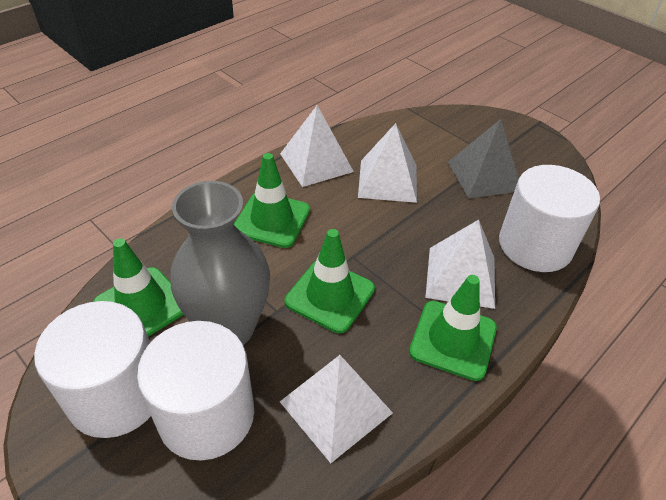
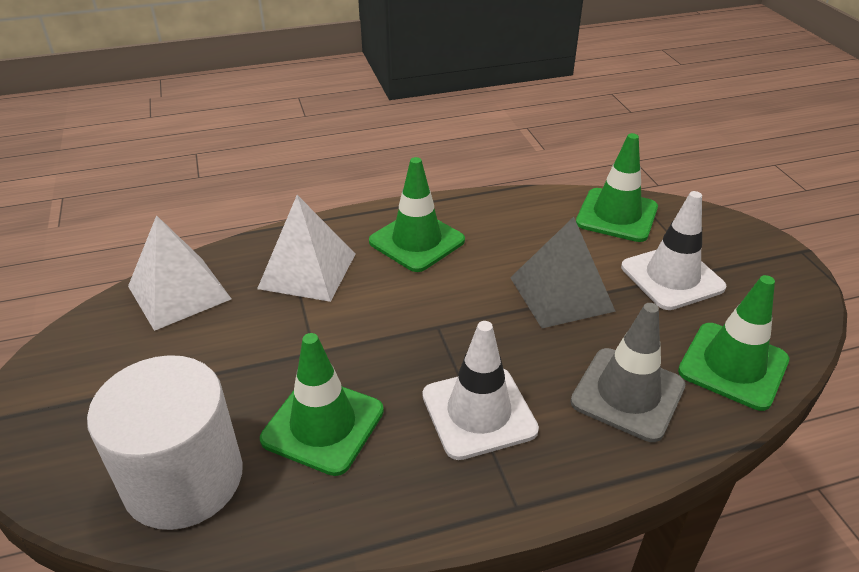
grey traffic cone: none = 0 -> [570,303,685,442] = 1
grey vase: [171,181,270,345] = 1 -> none = 0
white cylinder: [34,301,151,438] [137,321,254,461] [499,165,600,272] = 3 -> [87,355,243,530] = 1
white pyramid: [280,105,354,187] [280,355,393,463] [358,123,417,203] [425,220,495,309] = 4 -> [128,215,231,331] [257,195,355,302] = 2
white traffic cone: none = 0 -> [423,321,539,460] [621,191,727,310] = 2

